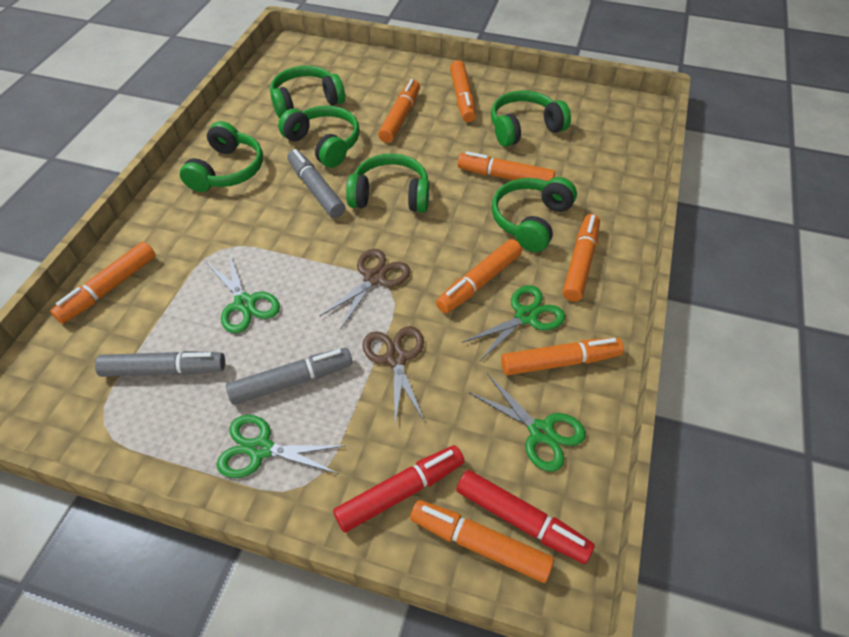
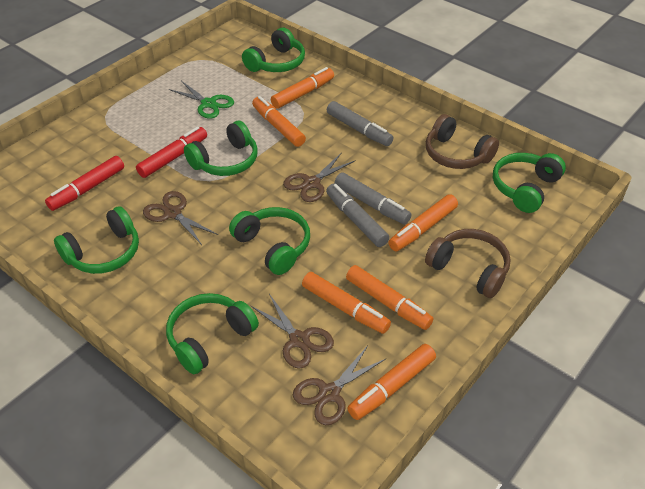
brown headphones: none = 0 -> [425,229,511,298] [426,114,499,169] = 2
brown scissors: [320,249,410,330] [363,326,425,425] = 2 -> [143,191,218,245] [251,294,334,369] [283,152,356,202] [293,346,386,425] = 4
green scissors: [206,252,280,333] [217,415,345,478] [462,285,565,362] [469,373,586,472] = 4 -> [169,81,234,119] = 1
orange marker: [50,242,156,324] [378,79,420,143] [410,500,554,583] [436,239,522,313] [450,60,476,122] [457,151,555,181] [501,337,624,375] [563,214,600,302] = 8 -> [252,96,306,147] [271,67,334,109] [302,272,391,334] [346,265,433,330] [347,344,436,420] [388,194,458,251] = 6

